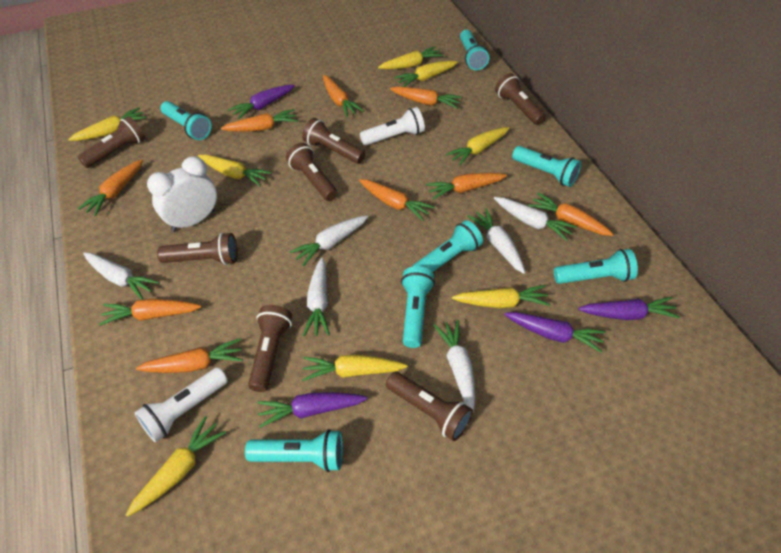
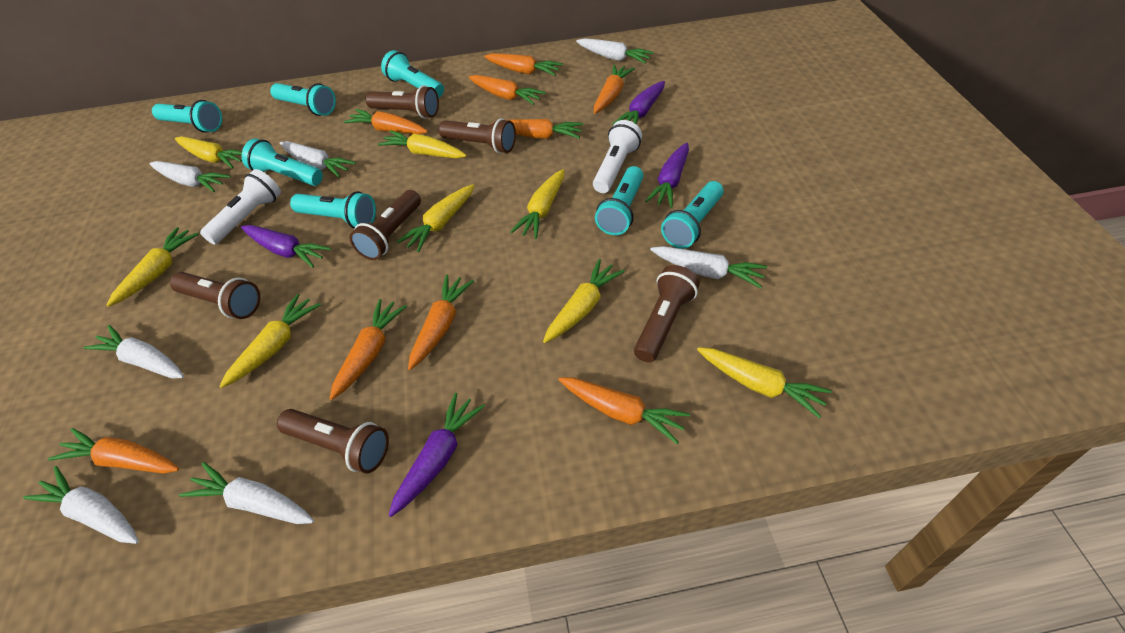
brown flashlight: [78,116,145,168] [157,233,238,265] [248,305,292,392] [286,143,338,201] [302,118,365,164] [386,372,473,441] [495,73,546,125] = 7 -> [170,272,260,319] [277,409,389,474] [349,190,421,260] [365,85,439,118] [439,118,516,153] [634,265,700,363] = 6
white carrot: [83,253,160,300] [290,216,368,267] [303,258,330,336] [433,320,475,413] [467,208,525,274] [494,197,577,241] = 6 -> [23,466,139,544] [83,325,184,378] [149,161,231,192] [179,462,314,524] [280,141,356,177] [576,38,654,64] [650,246,767,288] = 7
white clock: [147,156,217,232] = 1 -> none = 0

